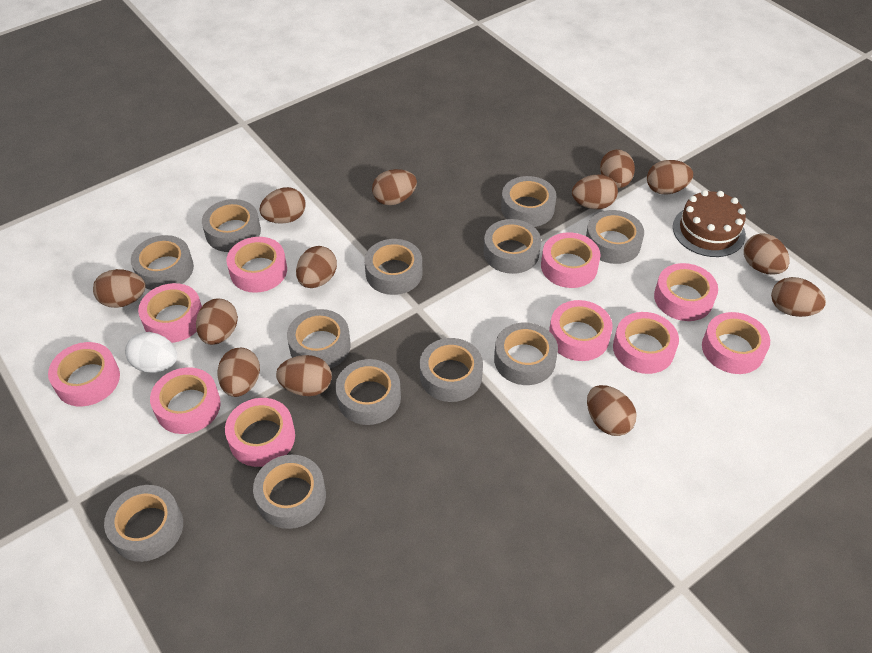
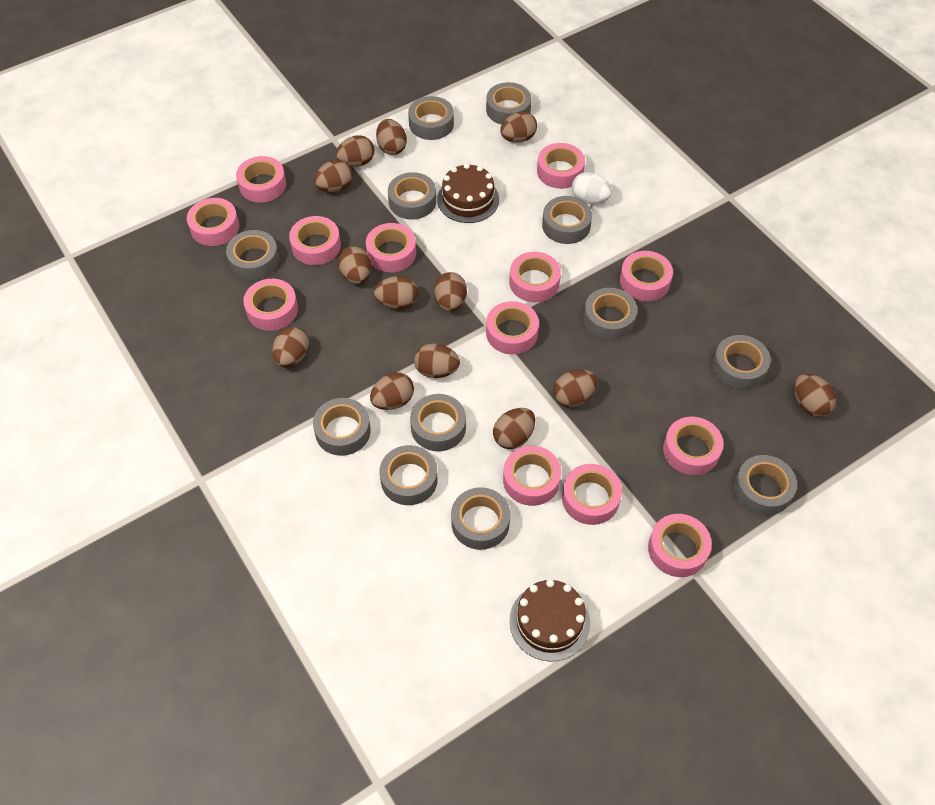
brown cake: [673,190,746,257] = 1 -> [437,163,499,223] [509,579,590,662] = 2
pink tape: [48,342,120,406] [138,283,202,343] [150,367,221,434] [225,398,295,467] [226,237,287,293] [541,232,600,288] [549,300,613,361] [613,312,679,374] [654,263,718,321] [702,312,770,374] = 10 -> [187,198,239,246] [236,156,286,203] [243,279,298,331] [289,216,341,265] [366,223,416,272] [486,301,539,354] [503,446,561,506] [509,252,561,302] [537,143,585,189] [562,464,622,525] [620,251,673,301] [648,514,712,577] [663,417,724,475] = 13

